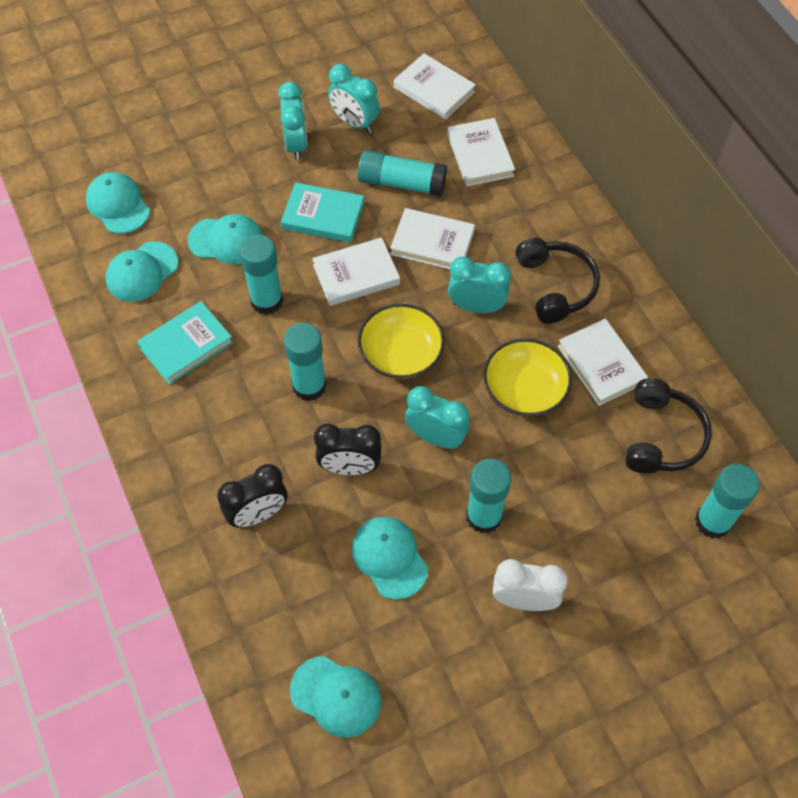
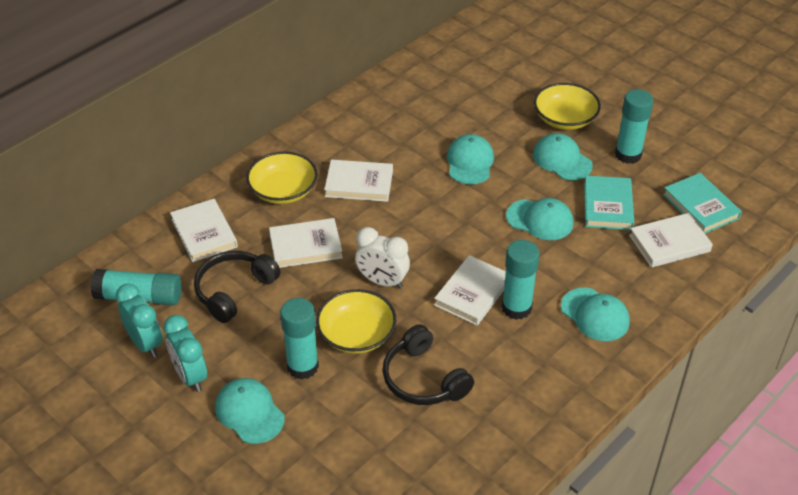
black clock: [217,464,288,528] [314,424,381,475] = 2 -> none = 0
turquoise clock: [278,82,308,161] [328,64,380,133] [405,386,470,449] [448,257,511,313] = 4 -> [116,284,162,358] [163,315,207,392] = 2
turquoise glue stick: [239,234,283,315] [284,323,326,401] [358,150,447,196] [466,459,511,534] [695,464,760,539] = 5 -> [91,269,181,305] [280,298,319,380] [502,240,540,320] [615,89,654,164] = 4
yellow bowl: [358,304,445,379] [483,339,572,416] = 2 -> [246,152,318,204] [316,289,396,354] [534,83,601,130] = 3

